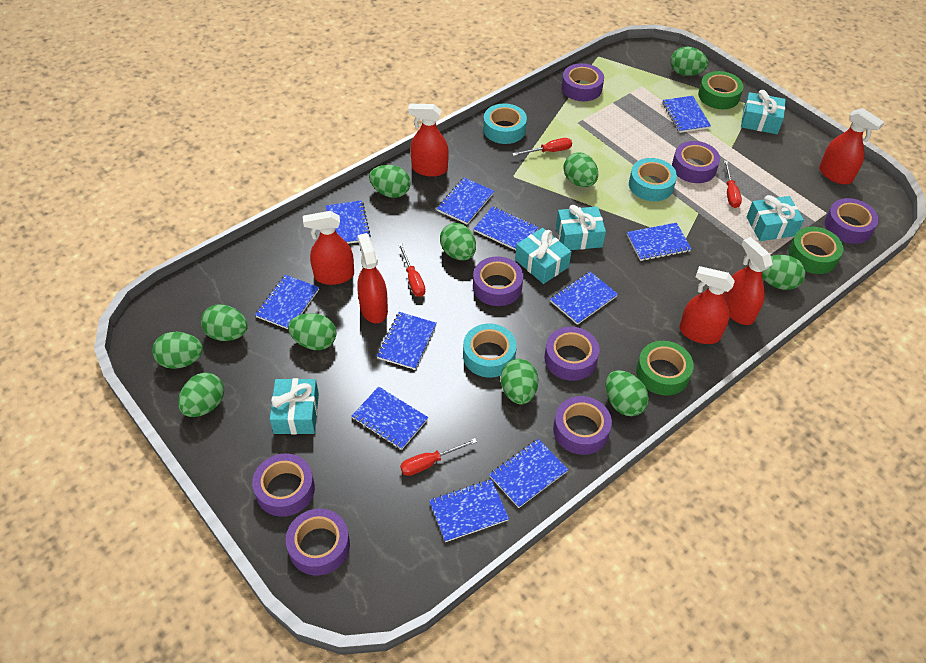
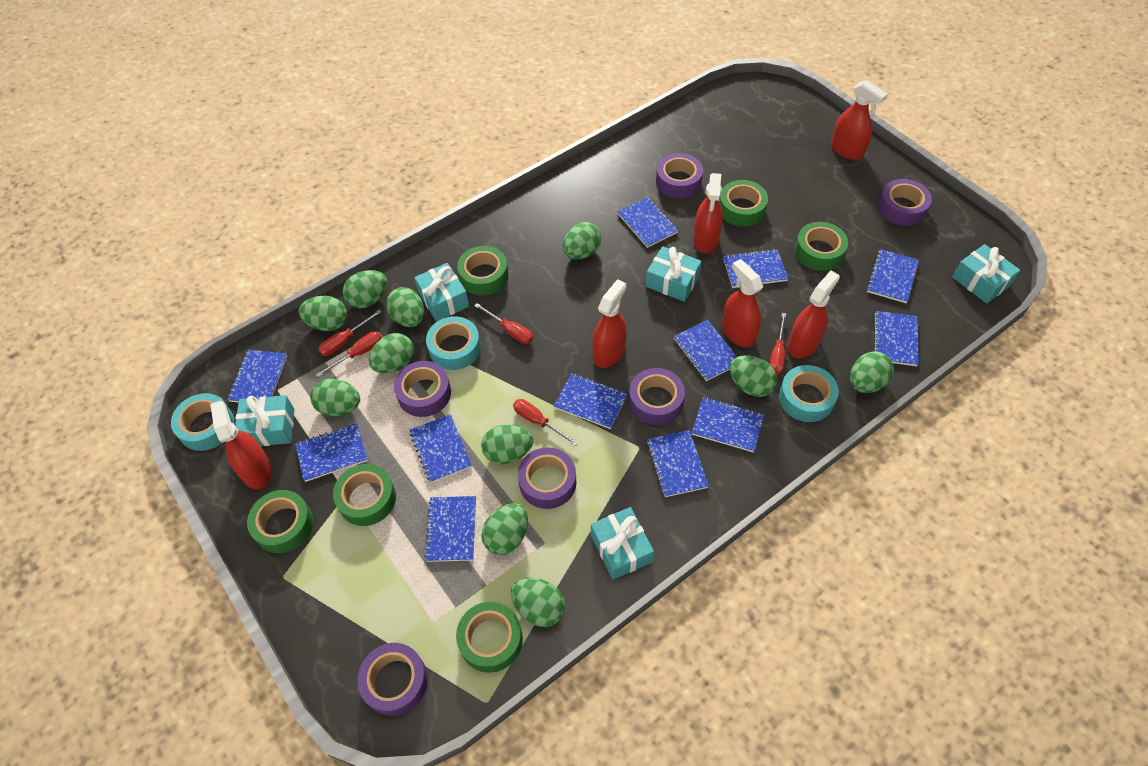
blue notebook: [255,275,319,329] [326,200,371,244] [352,386,428,450] [377,312,437,370] [429,479,509,542] [436,178,494,225] [474,206,539,250] [489,439,568,508] [550,272,618,325] [627,223,691,261] [662,96,711,133] = 11 -> [227,350,287,402] [295,423,368,482] [410,414,472,483] [425,496,476,562] [554,373,628,429] [618,197,679,248] [647,430,709,497] [674,320,737,381] [692,397,764,452] [723,249,788,288] [867,249,919,303] [873,311,919,366] = 12
green tape: [636,341,694,396] [698,71,744,109] [789,227,843,274] = 3 -> [247,490,313,553] [333,464,396,526] [456,602,523,673] [457,246,509,296] [719,180,768,227] [795,222,848,271] = 6
purple tape: [252,453,315,517] [286,509,350,576] [473,256,523,306] [544,327,600,381] [553,396,612,455] [561,63,604,101] [672,141,720,183] [825,198,879,244] = 8 -> [357,643,428,716] [394,361,451,417] [518,447,576,509] [629,368,685,425] [656,153,703,198] [878,179,932,226] = 6
red screwdriver: [398,244,425,297] [400,438,477,476] [512,138,572,156] [724,161,742,208] = 4 -> [316,331,382,377] [318,310,381,356] [474,303,533,344] [513,399,578,446] [770,313,786,375] = 5

